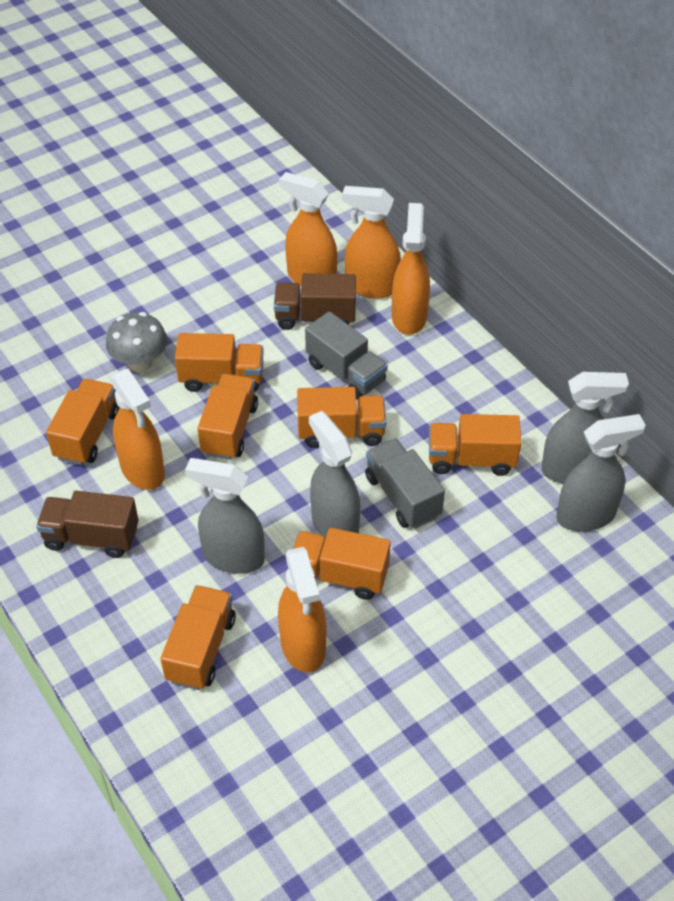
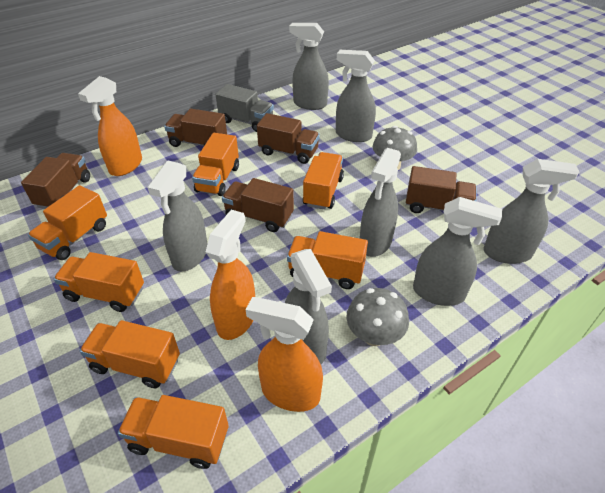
brown truck: [36,491,139,558] [274,273,356,330] = 2 -> [21,153,90,209] [164,108,227,147] [222,178,294,232] [257,113,320,164] [406,166,476,213] = 5
grey mushroom: [106,312,167,372] = 1 -> [346,288,409,346] [373,126,417,170] = 2
grey spray bottle: [185,458,265,574] [309,411,360,539] [541,372,629,484] [556,414,646,532] = 4 -> [147,160,208,271] [285,249,332,364] [289,23,329,110] [336,50,376,142] [360,148,401,257] [413,197,502,306] [484,159,579,264] = 7
grey truck: [305,311,388,400] [365,438,445,529] = 2 -> [215,84,274,132] = 1
orange spray bottle: [110,369,165,490] [278,547,326,673] [279,172,337,286] [342,186,401,299] [392,203,430,335] = 5 -> [78,76,142,176] [206,210,255,340] [246,297,323,412] = 3

